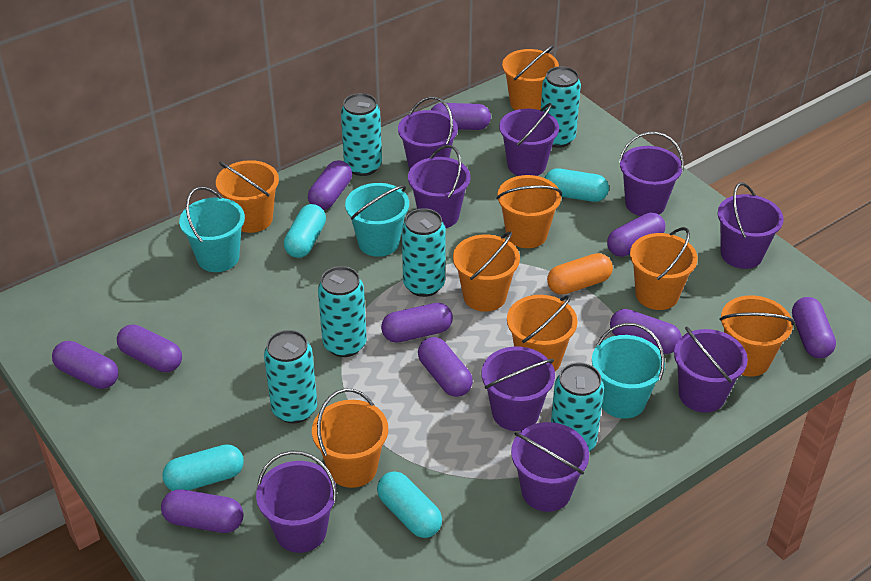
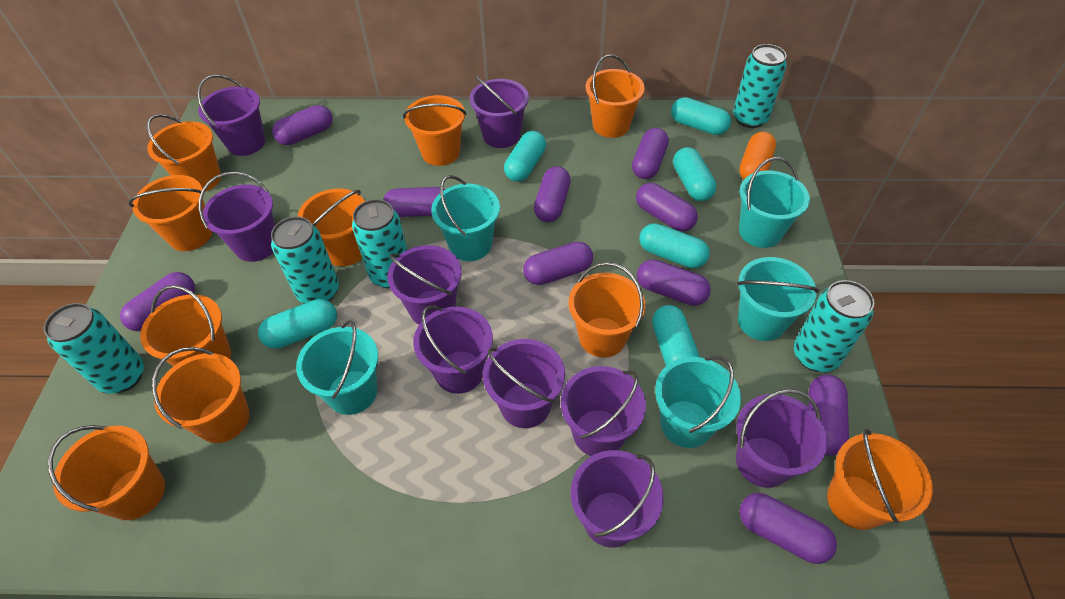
orange bucket: [216,160,279,233] [312,389,388,488] [453,232,520,312] [496,175,562,248] [502,45,559,110] [507,295,577,371] [630,227,698,310] [719,295,795,377] = 8 -> [48,425,165,520] [128,175,212,251] [140,285,231,366] [146,114,221,192] [152,347,250,443] [298,189,365,266] [403,95,467,166] [568,262,645,358] [585,54,645,138] [827,429,933,530] = 10
turquoise bucket: [179,187,245,272] [345,183,409,257] [592,323,665,419] = 3 -> [296,320,378,415] [431,175,500,261] [655,356,741,448] [737,257,820,341] [739,157,810,248] = 5
turquoise can: [264,330,317,423] [318,266,367,357] [341,93,382,176] [402,208,446,297] [541,66,581,148] [551,362,604,452] = 6 -> [43,303,144,394] [271,216,339,304] [352,199,407,288] [733,44,787,128] [794,280,875,372] = 5
turquoise capsule: [162,444,244,491] [284,204,326,258] [377,471,442,538] [545,169,609,202] = 4 -> [258,299,337,349] [504,131,546,182] [639,223,710,268] [652,305,699,366] [671,97,731,135] [673,147,716,201] = 6

